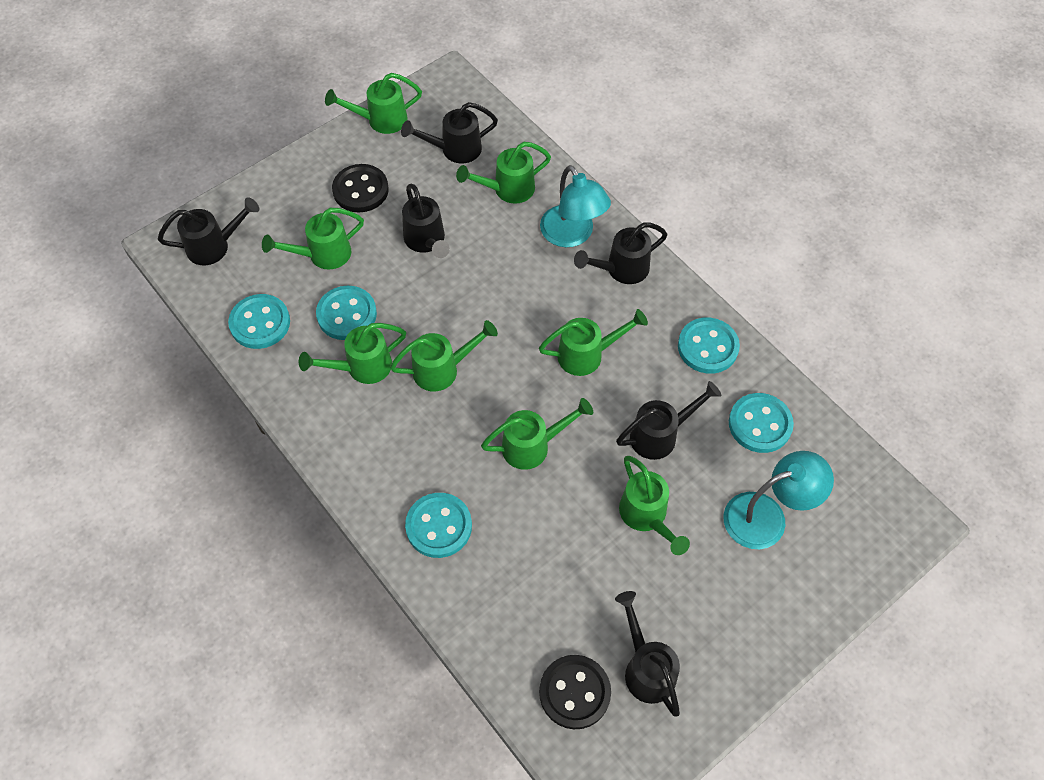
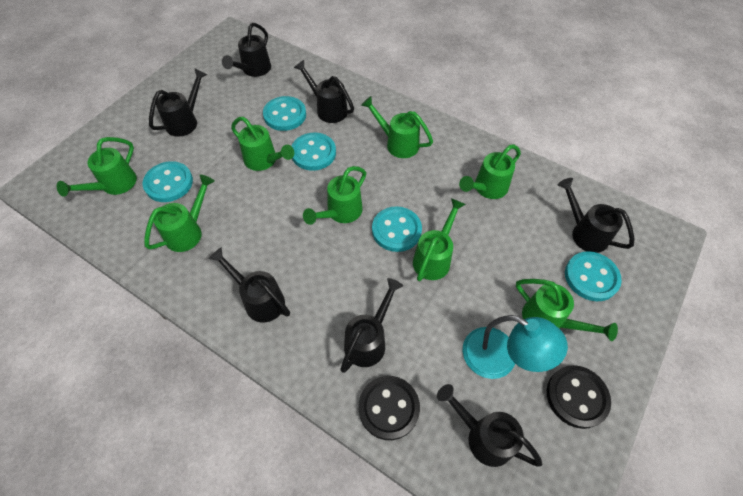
black watering can: [158,197,260,265] [401,102,498,163] [402,184,450,258] [574,222,667,284] [615,591,680,717] [616,381,721,460] = 6 -> [149,68,207,137] [209,247,290,323] [222,23,271,77] [294,60,354,123] [340,278,403,373] [437,384,542,467] [558,178,634,253] = 7
turquoise lamp: [540,165,611,247] [723,451,834,549] = 2 -> [463,315,568,379] = 1

